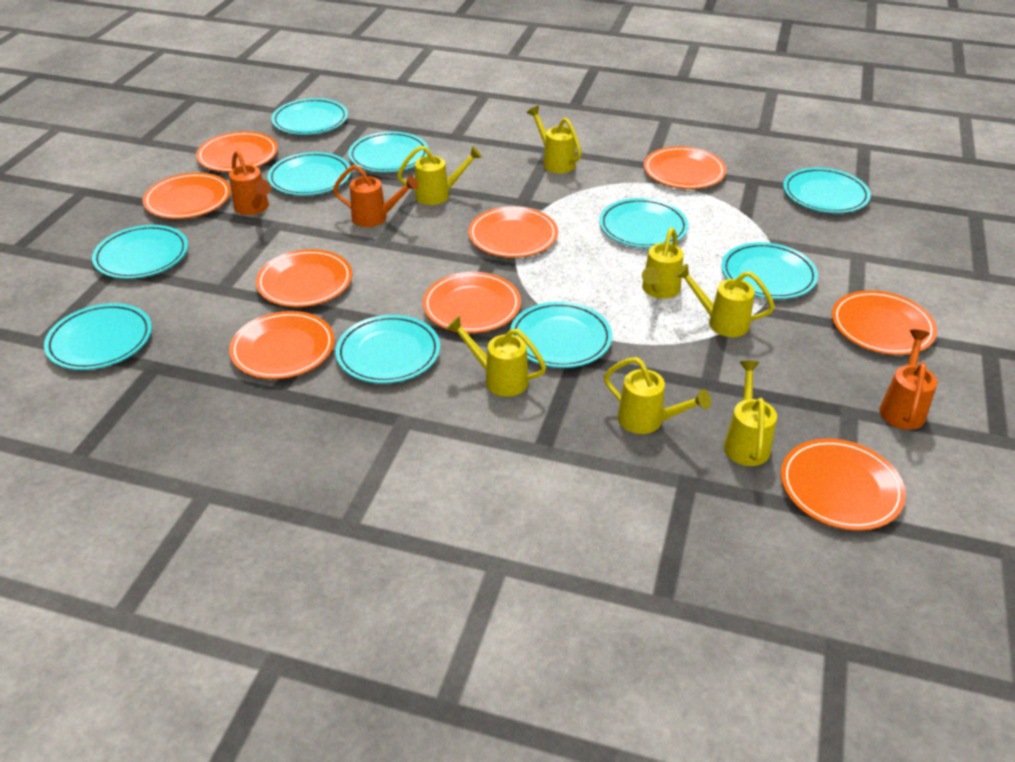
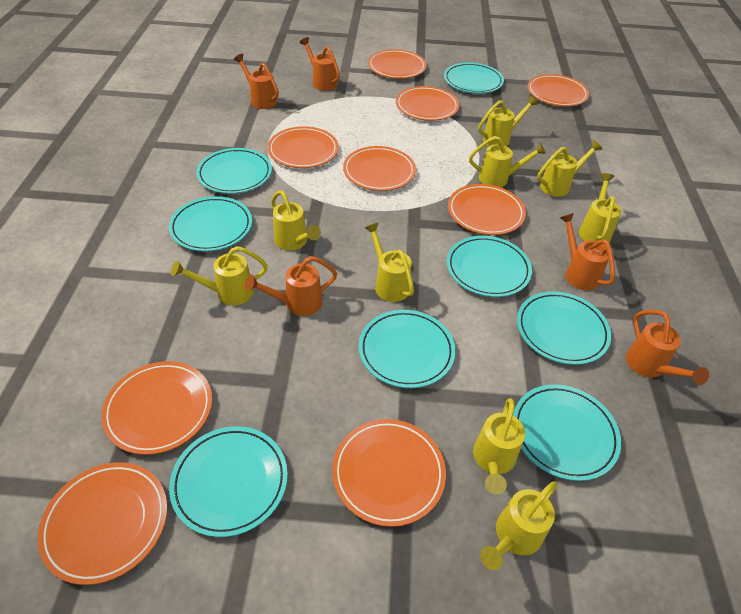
orange watering can: [229,150,271,215] [333,165,418,227] [880,330,938,430] = 3 -> [234,54,279,109] [245,256,337,316] [300,37,340,91] [559,213,615,290] [626,310,709,385] = 5
turquoise plate: [44,303,152,370] [92,225,188,279] [267,152,351,196] [271,98,348,135] [336,315,440,384] [348,132,429,172] [510,302,612,368] [599,198,689,248] [721,242,818,299] [783,167,871,213] = 10 -> [169,196,252,252] [169,426,288,537] [196,148,272,194] [359,310,456,388] [444,62,504,93] [446,236,532,297] [513,384,621,481] [517,291,611,365] = 8
yellow watering can: [397,146,482,205] [446,316,546,397] [527,106,582,173] [604,357,711,434] [642,228,683,299] [675,264,775,337] [724,361,777,466] = 7 -> [171,246,268,305] [271,191,321,251] [365,223,414,302] [469,136,546,187] [473,398,525,494] [478,96,538,146] [480,481,558,570] [537,140,602,197] [579,173,621,245] = 9

